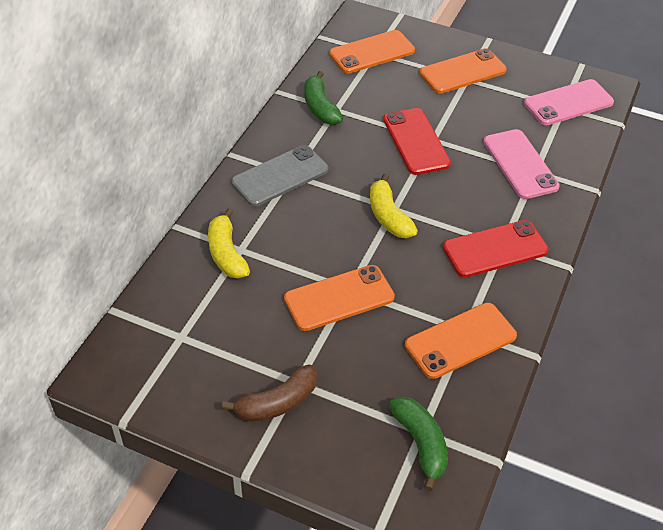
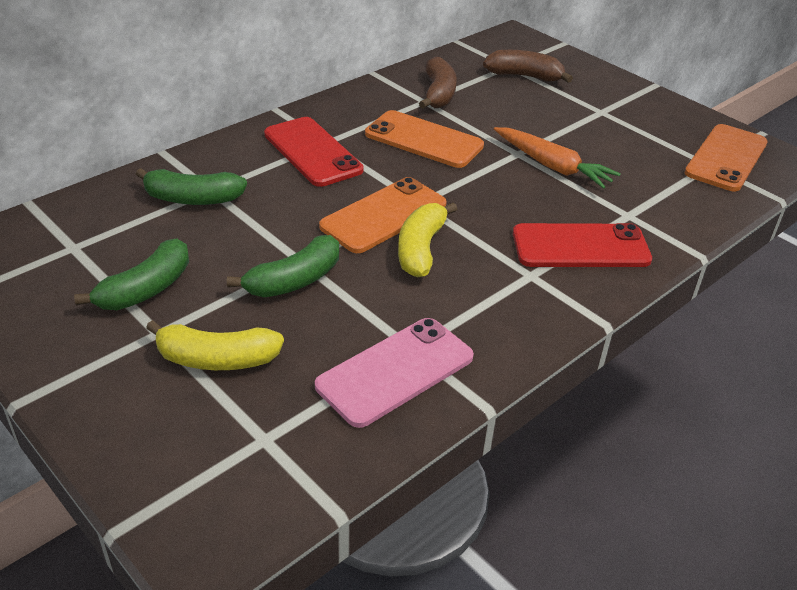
brown banana: [222,364,317,422] = 1 -> [419,57,457,109] [483,50,573,83] = 2
green banana: [305,71,343,125] [389,397,448,491] = 2 -> [74,239,189,310] [136,168,247,205] [227,235,339,297] = 3
grey phone: [231,145,328,207] = 1 -> none = 0
orange carrot: none = 0 -> [494,127,621,189] = 1
orange phone: [284,265,395,331] [329,30,415,74] [405,303,517,379] [420,48,507,94] = 4 -> [319,177,447,253] [365,110,484,168] [685,124,768,191] = 3
pink phone: [483,129,560,199] [524,79,614,125] = 2 -> [315,318,474,428] = 1

